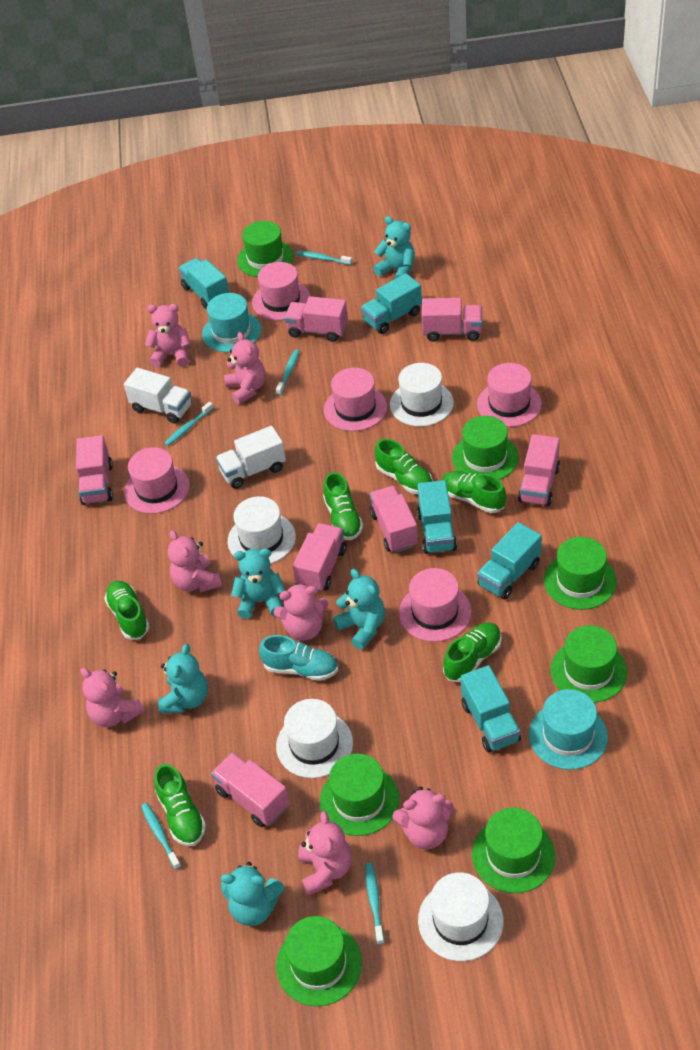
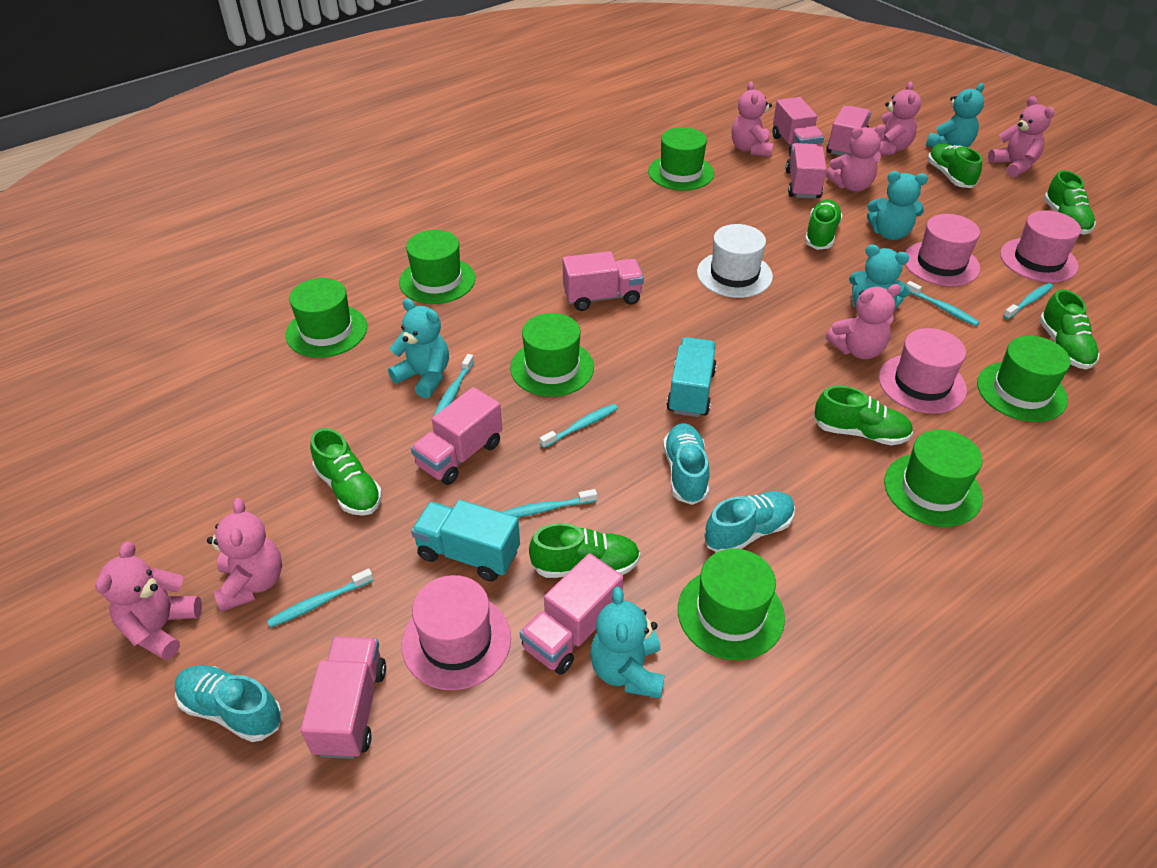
green shoe: [104,581,150,640] [154,764,206,846] [323,472,363,540] [375,439,433,494] [442,471,506,513] [443,623,502,682] = 6 -> [310,428,382,516] [529,523,640,578] [805,200,843,250] [814,386,913,445] [928,144,982,188] [1039,289,1100,370] [1044,170,1096,235] = 7
pink hat: [124,447,190,514] [252,262,310,320] [324,368,387,431] [399,568,472,642] [477,363,542,427] = 5 -> [402,575,511,690] [879,328,967,414] [905,214,980,286] [1000,210,1081,283] = 4
turquoise hat: [202,293,261,352] [529,689,608,770] = 2 -> none = 0
turquoise shoe: [259,635,338,681] = 1 -> [175,665,282,742] [663,423,709,505] [704,491,795,552] = 3
turquoise toothbrush: [141,803,181,870] [164,402,213,446] [276,350,299,395] [296,251,352,265] [365,863,384,945] = 5 -> [267,569,373,628] [434,354,474,416] [502,489,597,518] [540,404,618,448] [906,281,980,326] [1003,283,1053,319] = 6
turquoise truck: [178,258,229,309] [361,273,422,334] [417,480,457,554] [460,665,521,752] [477,522,542,600] = 5 -> [411,500,520,582] [666,337,717,417] = 2
white hat: [228,496,296,564] [276,699,353,778] [390,363,454,427] [418,872,503,961] = 4 -> [697,224,773,298] = 1
white truck: [124,368,192,424] [216,426,286,489] = 2 -> none = 0

